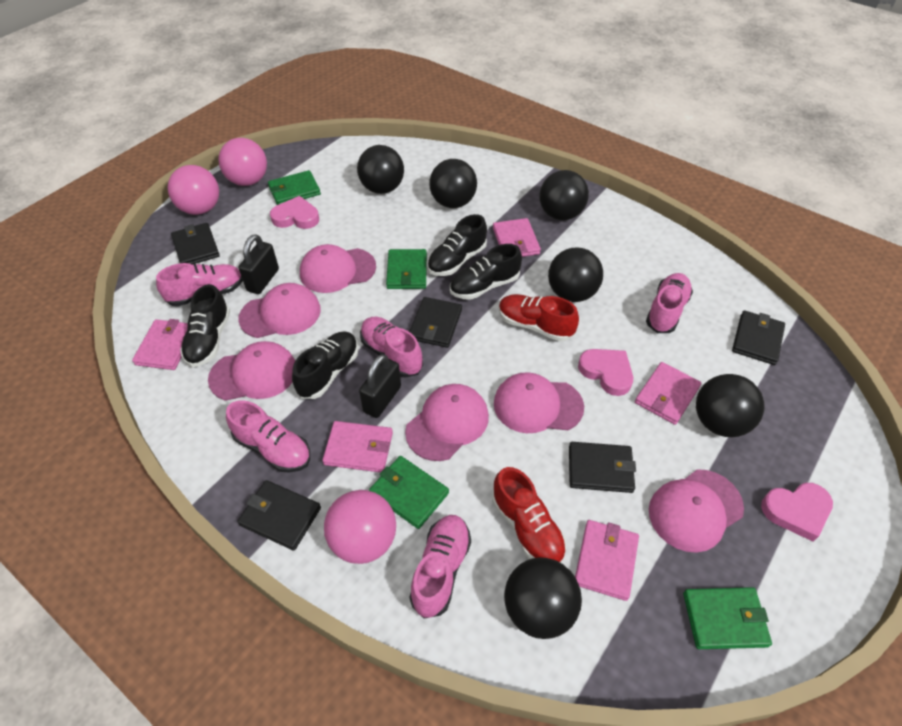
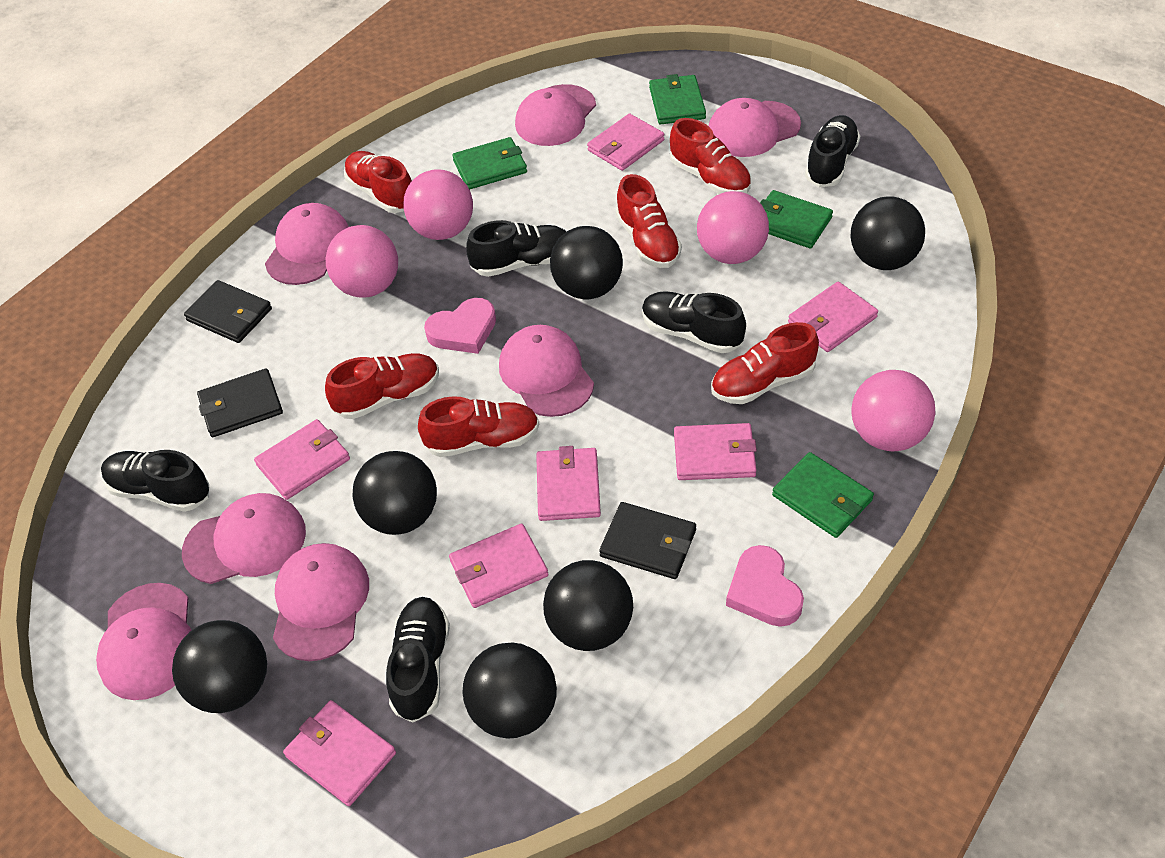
black padlock: [239,234,279,294] [359,354,401,418] = 2 -> none = 0
black shoe: [180,284,230,367] [292,332,358,399] [427,214,487,276] [450,244,522,300] = 4 -> [101,450,209,512] [386,597,450,723] [466,220,566,277] [642,291,746,353] [805,115,860,187] = 5
black wallet: [171,223,220,264] [237,480,321,551] [409,297,462,348] [569,442,636,493] [732,310,785,365] = 5 -> [184,280,272,343] [197,369,283,437] [599,502,696,579] = 3
pink ball: [168,165,219,215] [218,138,267,186] [324,490,396,564] = 3 -> [325,225,398,298] [403,169,473,240] [697,191,769,264] [851,370,936,451] = 4
pink cap: [208,341,295,401] [238,283,321,338] [300,244,376,293] [405,384,489,461] [494,372,584,433] [649,469,744,553] = 6 -> [96,583,192,700] [182,493,306,584] [265,203,349,285] [273,543,369,661] [499,325,594,417] [515,84,596,146] [709,98,801,157] = 7
pink heart: [270,196,319,229] [578,349,633,396] [761,483,833,541] = 3 -> [424,298,496,354] [726,545,804,627] = 2
pink shoe: [156,263,243,306] [226,400,310,472] [360,317,423,378] [409,515,471,619] [646,273,693,333] = 5 -> none = 0
pink wallet: [132,319,188,370] [322,421,393,473] [493,218,541,257] [575,520,639,601] [635,362,701,425] = 5 -> [254,419,350,500] [283,700,396,806] [449,524,549,608] [536,446,601,521] [587,113,664,171] [674,423,757,480] [788,281,878,352] = 7
red shoe: [492,467,567,563] [499,294,579,341] = 2 -> [325,353,439,419] [344,151,412,213] [418,396,539,457] [616,174,682,268] [670,118,751,194] [711,322,819,404] = 6

